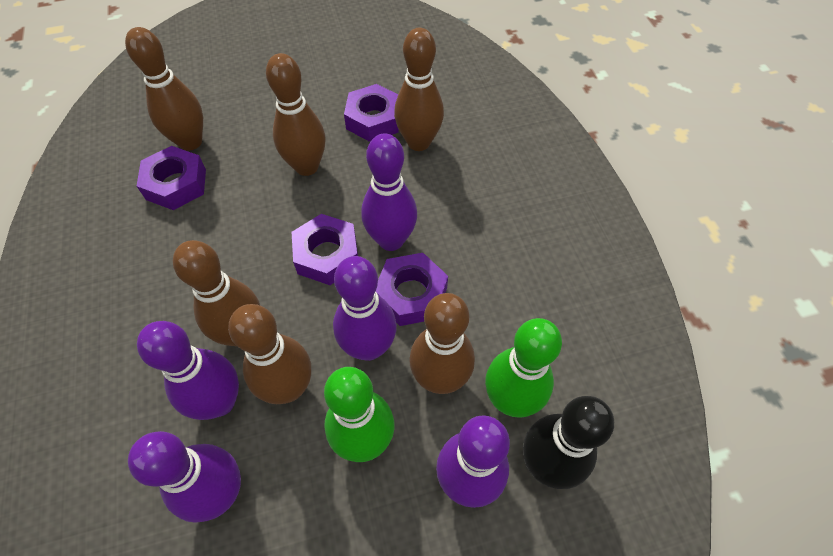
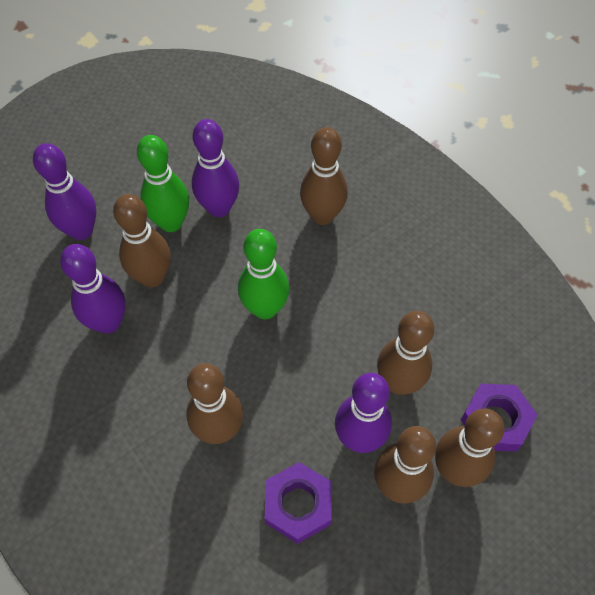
black bowling pin: [523,396,614,489] = 1 -> none = 0
purple bowling pin: [128,431,241,523] [137,321,239,420] [333,256,397,361] [361,134,417,251] [436,415,510,508] = 5 -> [33,143,97,240] [60,244,126,334] [192,119,239,217] [335,373,392,453] = 4
purple nut: [137,146,206,210] [292,214,358,285] [344,84,399,142] [376,253,448,326] = 4 -> [265,462,332,544] [461,384,537,452] = 2

